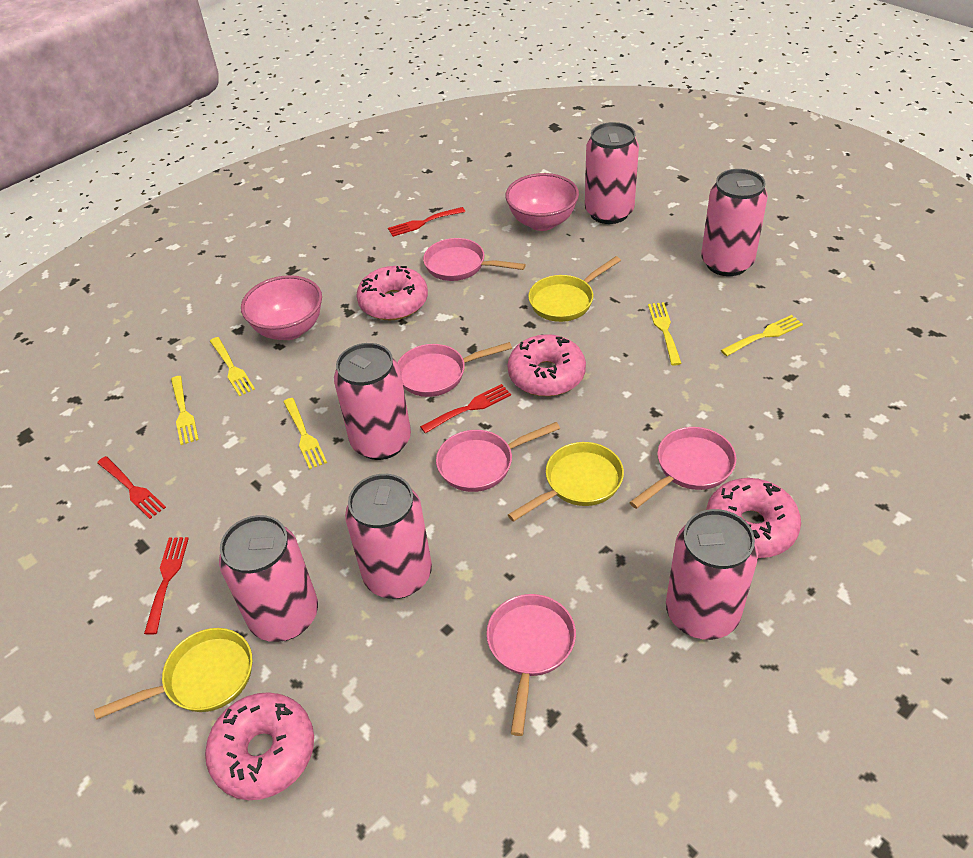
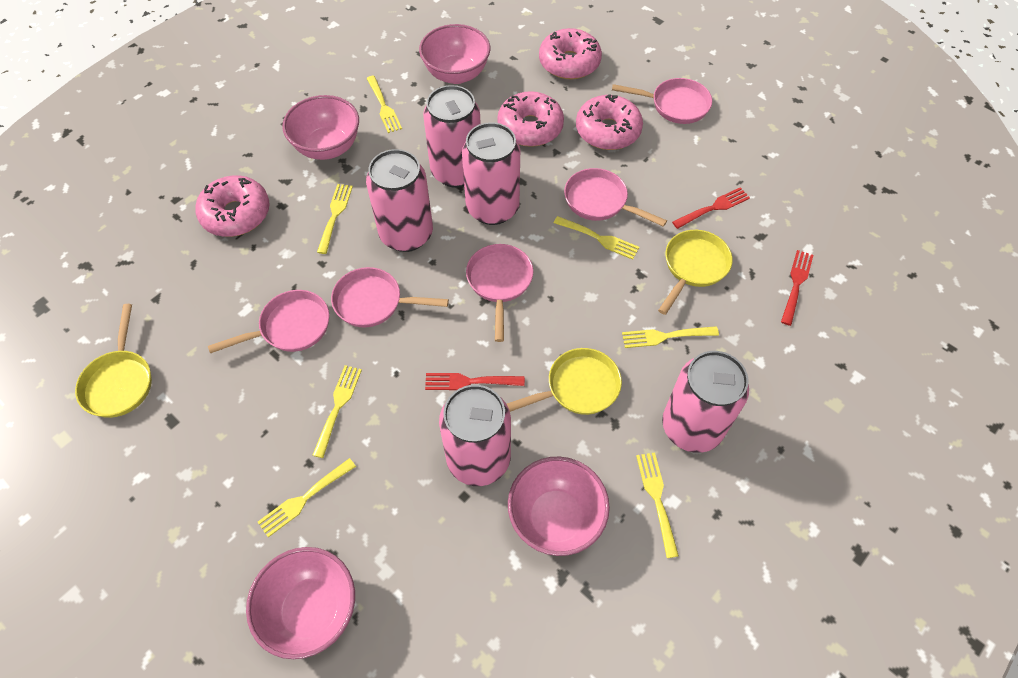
pink bowl: [241,275,322,340] [505,173,579,231] = 2 -> [246,547,355,659] [282,95,359,160] [419,24,490,84] [508,457,610,556] = 4
pink can: [219,515,318,642] [334,343,411,460] [345,474,432,599] [585,122,639,224] [666,509,758,640] [701,169,768,276] = 6 -> [366,149,433,252] [423,85,481,188] [439,385,511,486] [462,122,520,225] [662,351,749,453] = 5
red fork: [97,456,166,519] [144,537,189,635] [388,207,465,237] [420,384,511,433] = 4 -> [425,373,525,390] [672,187,750,229] [781,250,813,326] = 3
yellow fork: [171,376,199,445] [210,337,255,396] [283,398,327,469] [648,302,682,366] [721,315,803,356] = 5 -> [258,458,356,537] [312,365,362,458] [317,184,353,254] [366,76,402,133] [554,216,639,260] [622,326,719,348] [636,452,679,558] = 7

